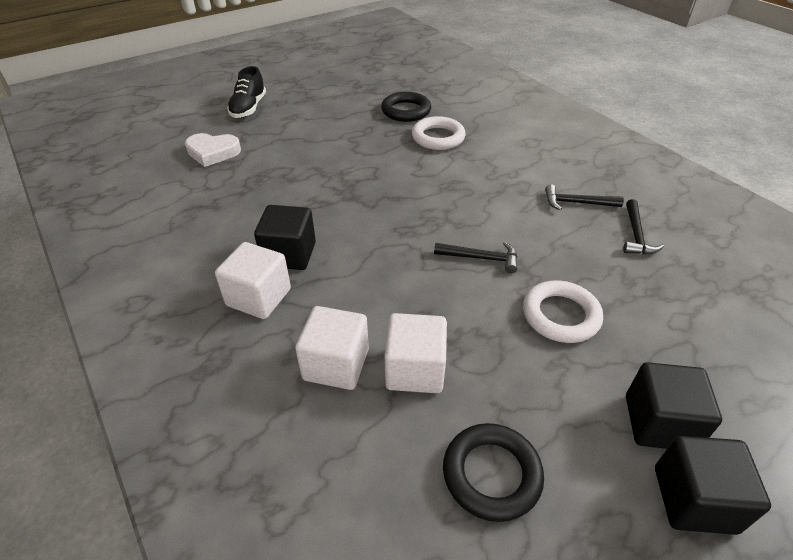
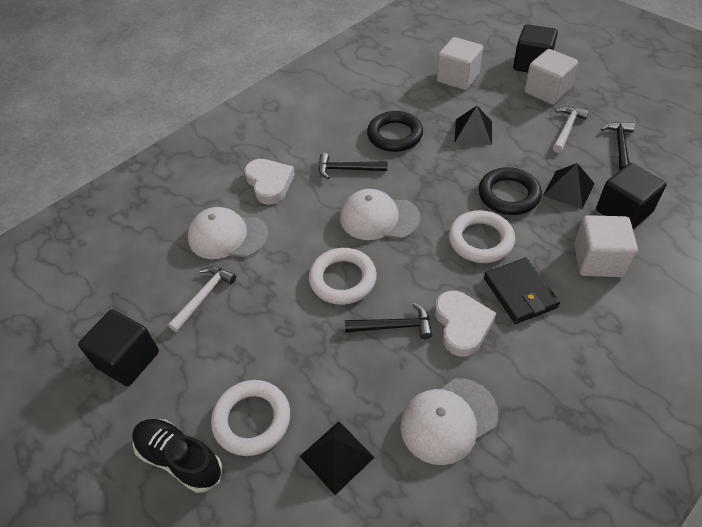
black pyramid: none = 0 -> [300,421,375,495] [454,106,492,145] [543,163,595,209] = 3
black wallet: none = 0 -> [484,258,560,324] = 1
white cap: none = 0 -> [188,207,268,259] [340,189,420,240] [400,378,498,465] = 3
white hammer: none = 0 -> [168,266,236,332] [553,107,589,153] = 2
white heart: [185,133,241,167] = 1 -> [244,159,295,205] [435,291,496,356] = 2
white ring: [412,116,466,150] [523,281,603,343] = 2 -> [211,380,290,456] [309,248,377,305] [449,210,515,263] = 3

